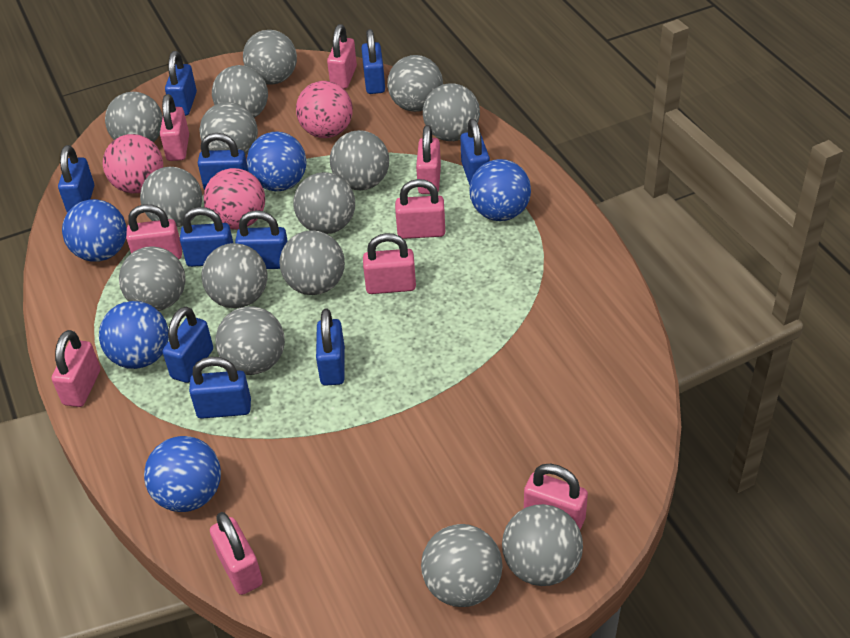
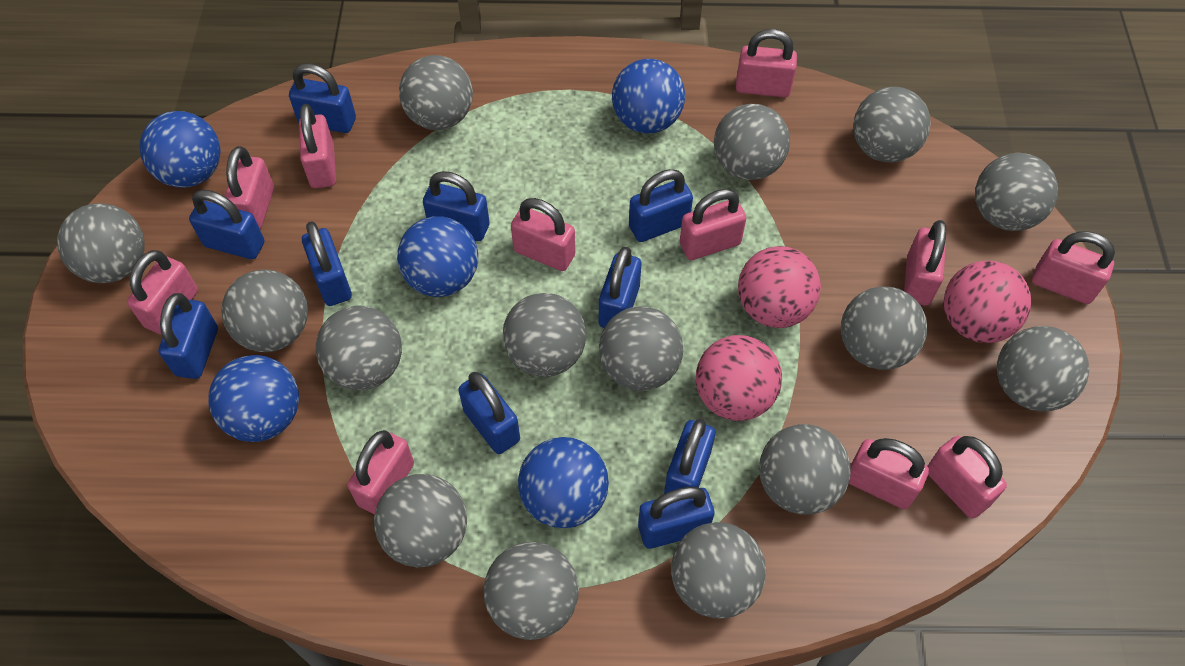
pink padlock: [52,330,100,407] [126,204,182,259] [160,94,189,161] [210,512,263,595] [327,24,357,89] [363,233,416,294] [395,179,445,239] [416,125,441,194] [524,464,588,530] = 9 -> [127,250,198,335] [224,146,274,229] [299,104,336,188] [348,430,414,515] [511,198,575,271] [680,189,746,260] [736,29,797,97] [849,438,929,509] [904,220,946,305] [928,436,1007,519] [1032,231,1115,304] = 11

